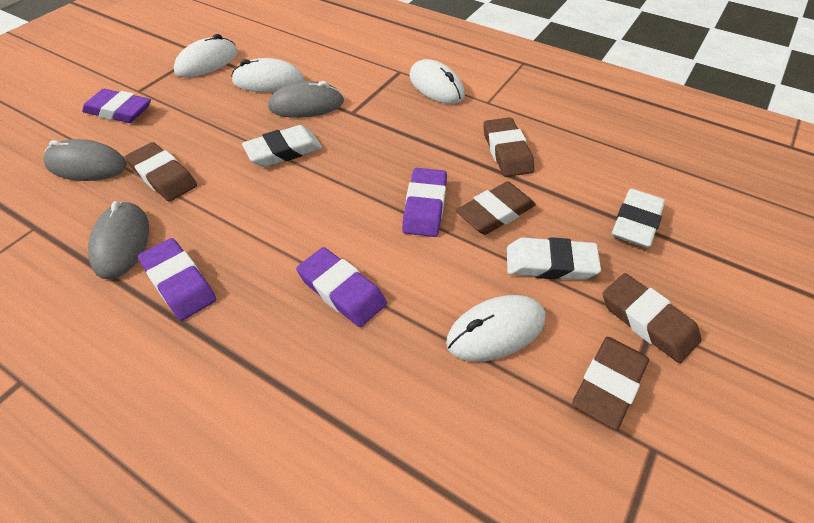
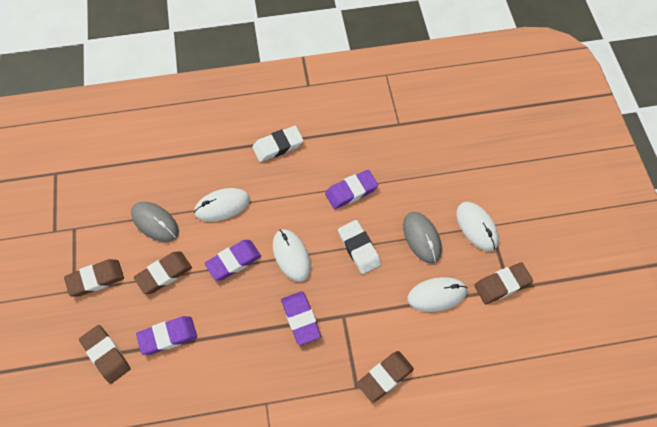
grey mouse: [43,139,127,181] [88,201,149,279] [268,81,344,118] = 3 -> [131,202,179,242] [403,212,442,264] = 2
white eraser: [242,125,322,167] [507,237,601,280] [612,189,665,248] = 3 -> [253,126,304,162] [338,220,381,274] = 2

